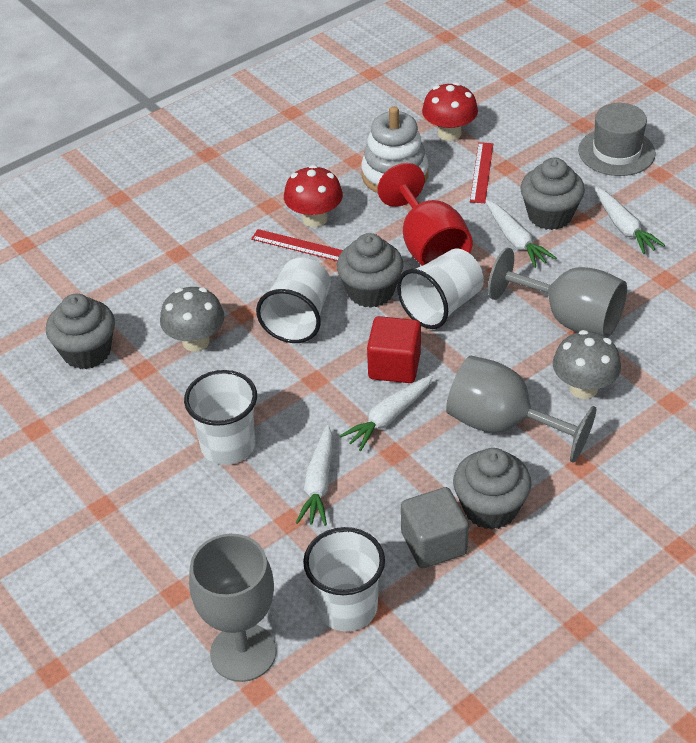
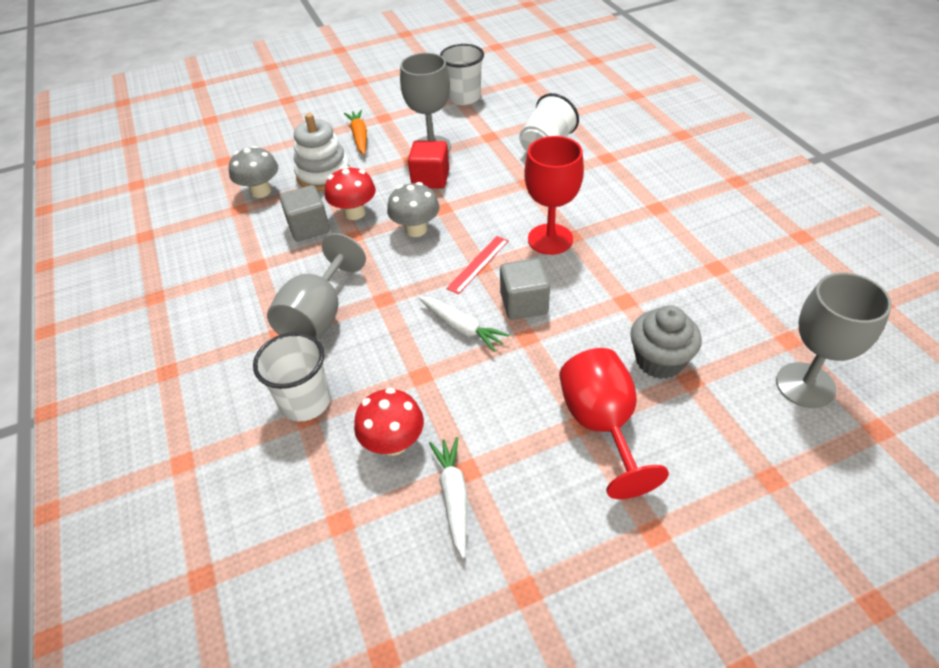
grey cube: [401,487,469,568] = 1 -> [280,185,330,241] [500,258,550,320] = 2
grey cupcake: [46,294,115,369] [337,233,403,308] [453,448,531,530] [520,158,585,230] = 4 -> [630,305,702,379] = 1
grey hat: [578,103,656,176] = 1 -> none = 0
orange carrot: none = 0 -> [344,110,367,155] = 1
red goblet: [377,163,473,266] = 1 -> [524,136,584,255] [559,348,669,499] = 2
red ruler: [251,229,343,261] [470,142,493,203] = 2 -> [446,236,508,294] = 1
white carrot: [296,425,333,526] [340,375,433,451] [486,201,556,268] [594,187,665,254] = 4 -> [418,296,509,352] [429,437,467,558] = 2
white cup: [184,370,257,465] [256,258,331,343] [303,527,385,631] [397,248,484,329] = 4 -> [253,332,331,421] [440,44,484,105] [519,93,579,152] = 3

